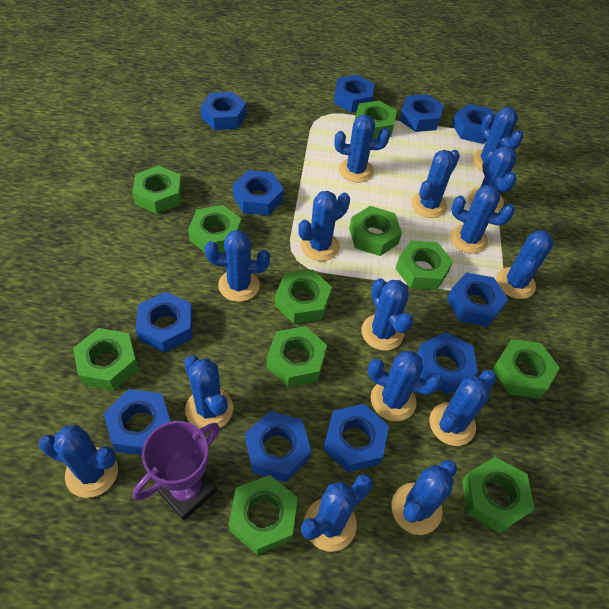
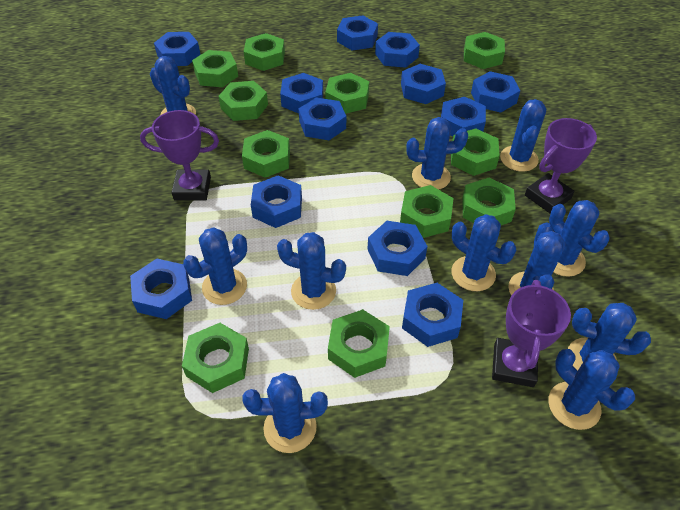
blue cactus: [39,425,118,498] [184,355,233,431] [205,230,270,302] [298,191,350,261] [301,474,373,552] [334,114,390,183] [361,278,413,351] [368,351,442,421] [392,460,457,535] [411,150,460,218] [430,370,496,446] [450,185,515,254] [468,146,517,212] [472,107,523,171] [496,230,553,299] = 15 -> [150,56,196,115] [183,227,247,305] [242,373,328,453] [277,232,346,310] [406,117,468,190] [451,214,516,291] [500,99,546,172] [508,222,566,296] [548,349,635,430] [549,200,610,277] [568,303,651,370] = 11
blue nut: [104,389,171,455] [136,292,193,353] [200,92,247,130] [233,170,284,216] [245,411,311,482] [323,404,389,473] [334,75,374,113] [399,94,444,132] [417,332,478,395] [447,272,508,327] [452,104,496,144] = 11 -> [130,258,192,319] [154,32,201,66] [251,175,302,228] [280,73,323,113] [299,98,346,140] [337,15,378,50] [367,221,428,276] [375,32,420,68] [401,64,446,104] [402,283,463,347] [441,97,486,136] [471,71,520,113] = 12
purple trophy: [133,421,220,521] = 1 -> [140,110,219,200] [492,280,571,387] [525,118,597,214] = 3

